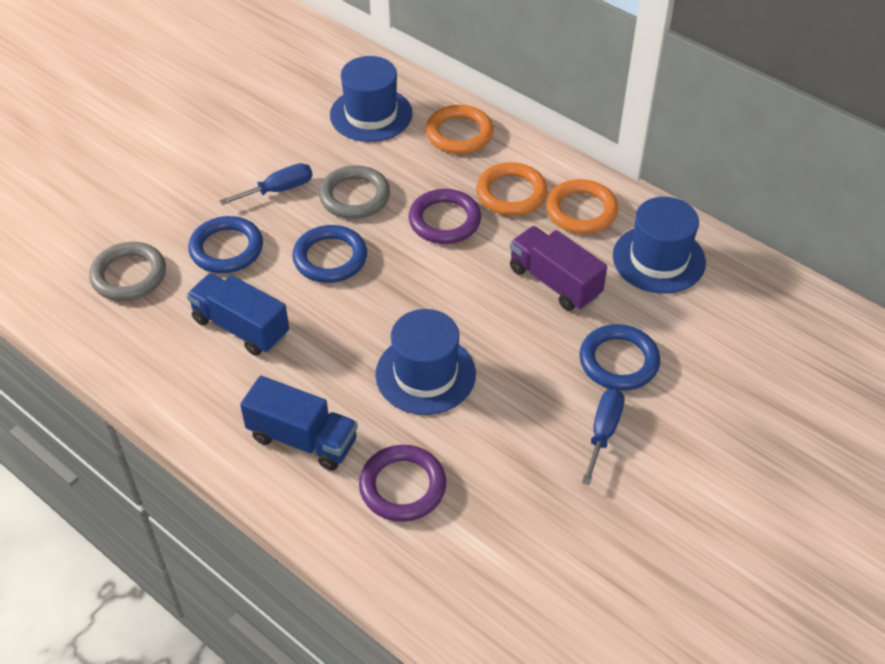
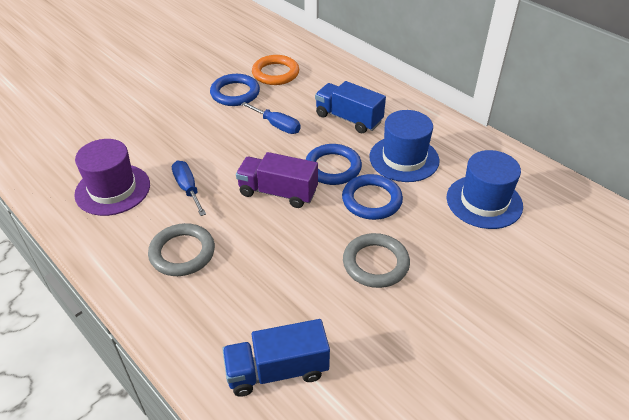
blue hat: [330,56,413,142] [375,309,476,415] [613,197,706,294] = 3 -> [369,110,439,182] [447,150,523,229] = 2
orange ring: [426,105,494,154] [476,162,547,216] [546,179,618,234] = 3 -> [252,55,299,85] = 1
purple hat: none = 0 -> [74,139,150,216] = 1
purple ring: [359,445,446,522] [409,189,481,244] = 2 -> none = 0

